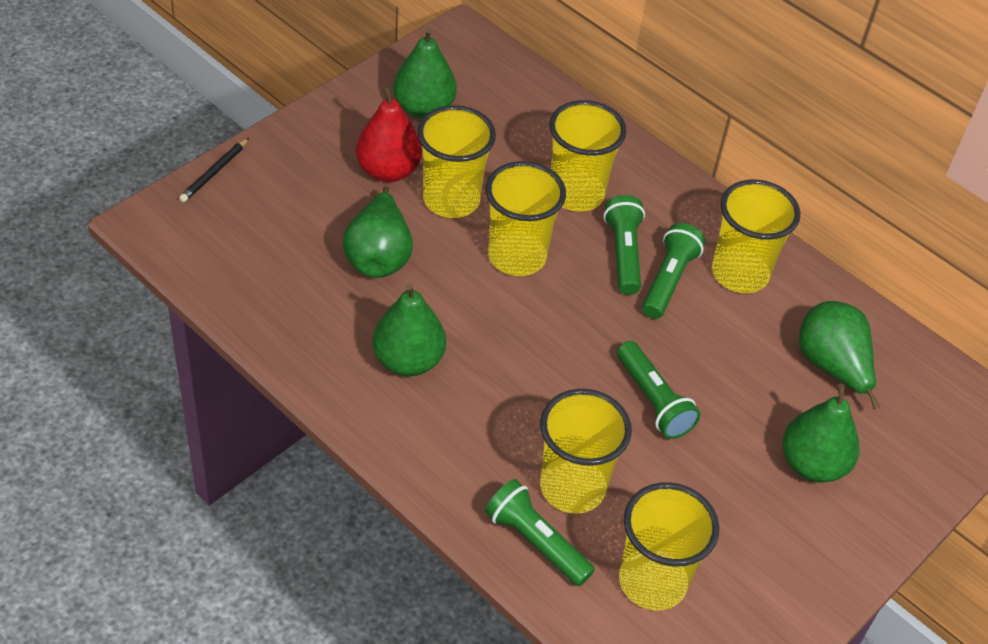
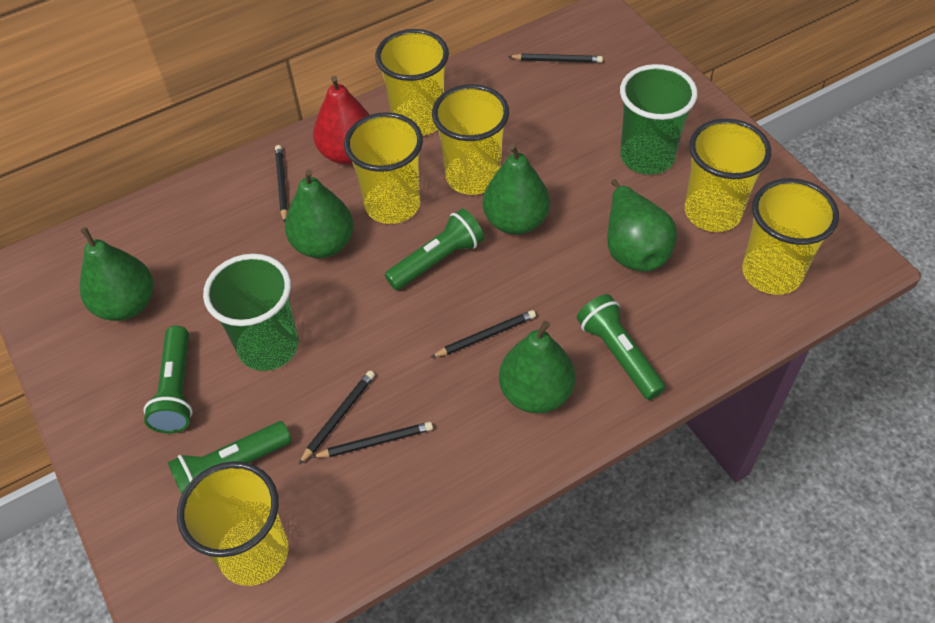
black pencil: [179,138,249,202] = 1 -> [275,145,288,223] [299,371,375,464] [312,422,433,458] [431,310,536,357] [508,53,603,63] = 5
green cup: none = 0 -> [203,254,299,371] [620,64,698,175] = 2

